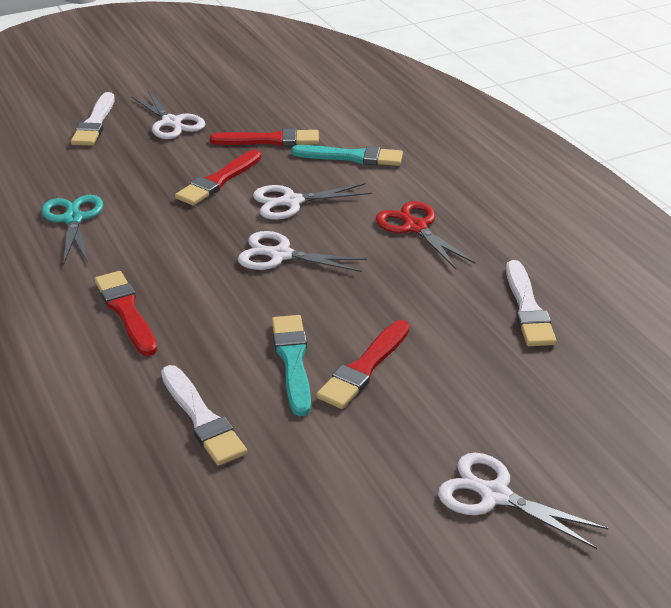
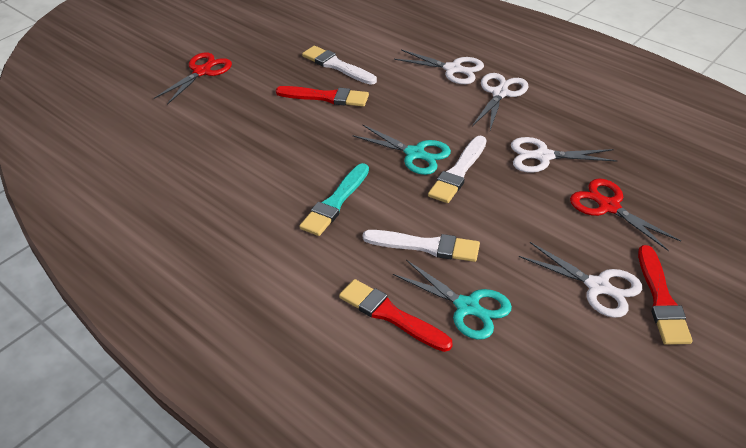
red brush: [94,271,157,356] [175,150,261,206] [210,128,319,146] [316,320,410,409] = 4 -> [276,86,369,107] [339,279,453,352] [638,245,692,345] = 3
red scissors: [376,201,475,269] = 1 -> [154,52,232,105] [570,178,681,251] = 2
turquoise brush: [272,315,311,416] [291,145,403,166] = 2 -> [299,163,369,236] = 1
turquoise scissors: [41,195,104,264] = 1 -> [352,125,451,175] [393,260,512,340] = 2

